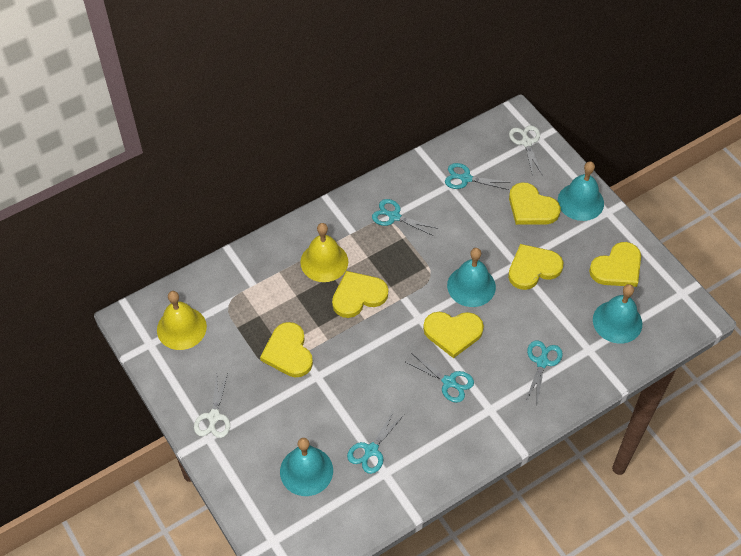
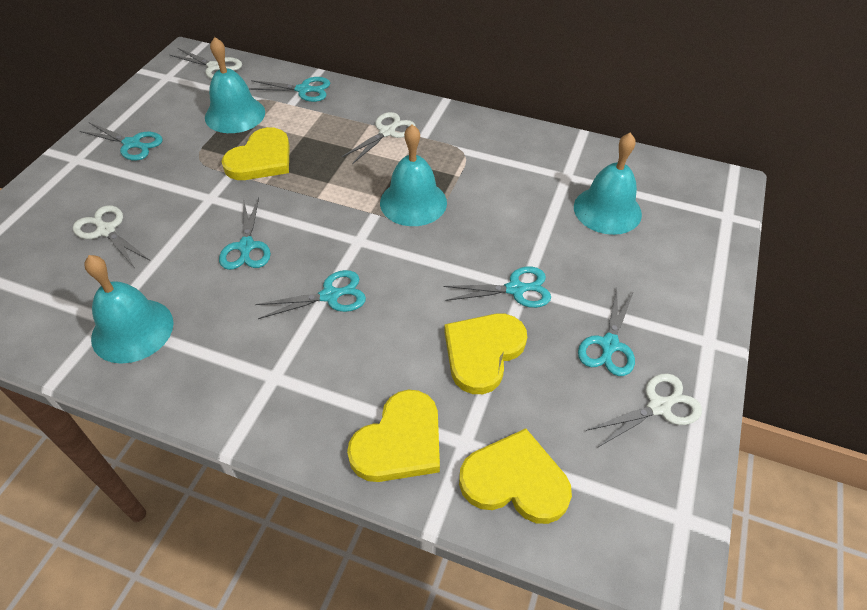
turquoise scissors: [347,410,404,474] [372,199,438,236] [406,354,474,403] [445,163,509,190] [526,340,563,402] = 5 -> [80,123,163,161] [219,197,271,270] [249,77,330,102] [255,270,366,319] [443,267,551,308] [578,288,635,376] = 6
white scissors: [194,373,230,438] [509,126,543,176] = 2 -> [73,205,149,267] [170,48,242,79] [342,112,416,164] [586,374,702,448] = 4
yellow bell: [157,291,207,350] [300,223,348,282] = 2 -> none = 0
yellow heart: [260,322,313,378] [332,271,388,318] [423,312,484,358] [508,244,563,290] [509,182,561,225] [589,242,641,287] = 6 -> [221,127,290,180] [347,390,440,482] [444,314,527,394] [459,428,572,524] = 4

